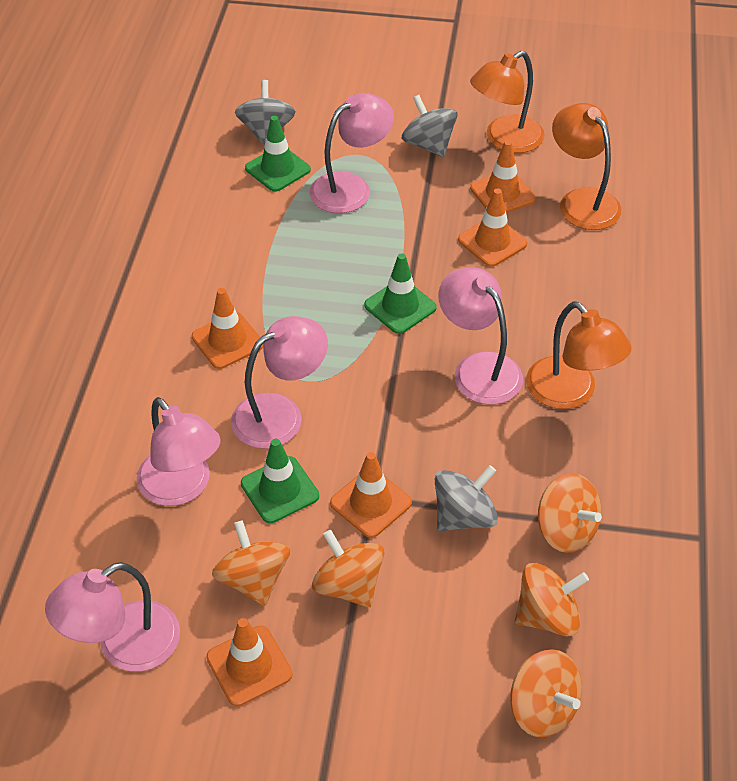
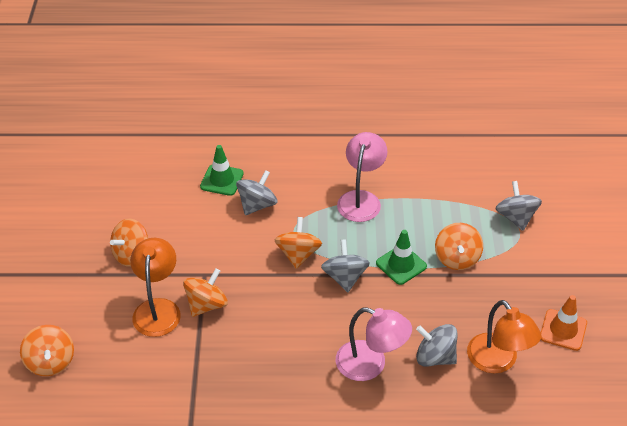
green traffic cone: [241,439,319,523] [245,116,311,192] [364,253,437,334] = 3 -> [200,145,244,196] [376,230,427,285] = 2
grey spinning top: [235,80,296,146] [402,95,458,157] [435,465,498,531] = 3 -> [236,170,277,215] [321,239,370,292] [416,324,458,367] [495,181,542,231] = 4
orange lamp: [470,51,545,153] [526,301,631,409] [552,103,621,230] = 3 -> [130,238,181,337] [467,300,542,373] = 2
orange traffic cone: [192,288,263,369] [206,618,293,706] [330,452,412,538] [458,188,527,267] [470,140,536,213] = 5 -> [541,295,587,351] = 1
pink lamp: [45,562,180,672] [136,397,221,506] [231,316,328,449] [309,93,394,213] [438,267,523,405] = 5 -> [336,307,412,381] [337,132,388,222] = 2

